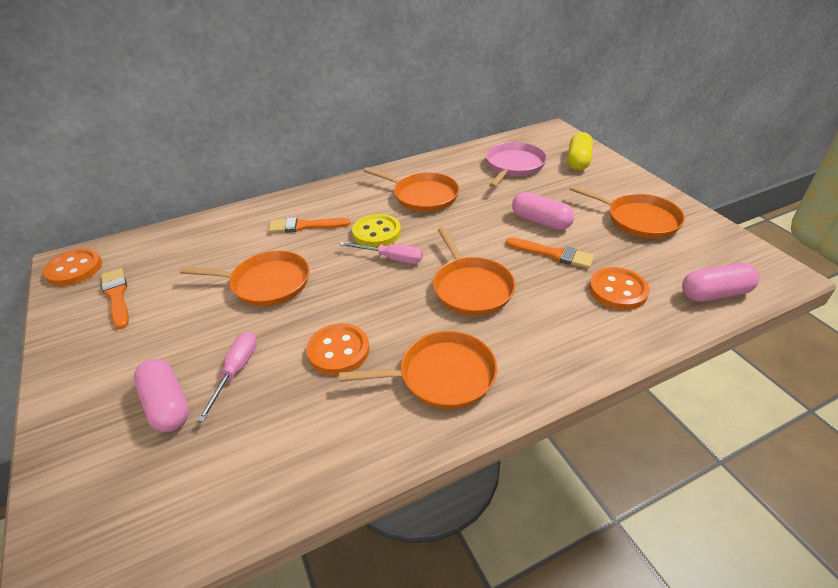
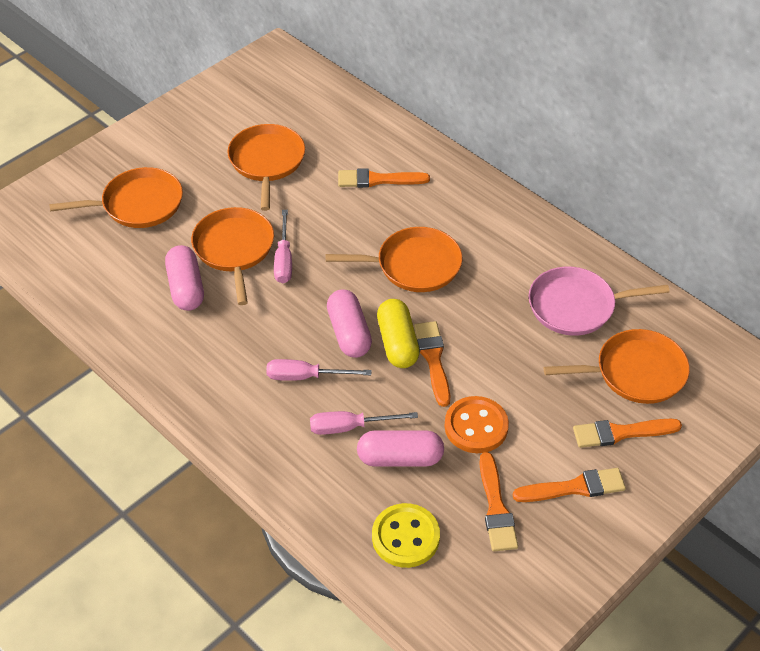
orange brush: [101,268,129,329] [268,217,350,233] [506,237,594,269] = 3 -> [338,168,430,188] [414,321,450,407] [479,452,518,551] [513,468,626,502] [573,419,682,448] = 5
orange button: [43,249,102,286] [306,323,369,375] [589,267,650,310] = 3 -> [444,396,509,453] = 1
pink screwdriver: [197,332,257,422] [339,242,423,264] = 2 -> [266,359,372,381] [274,210,292,283] [310,411,418,435] = 3

